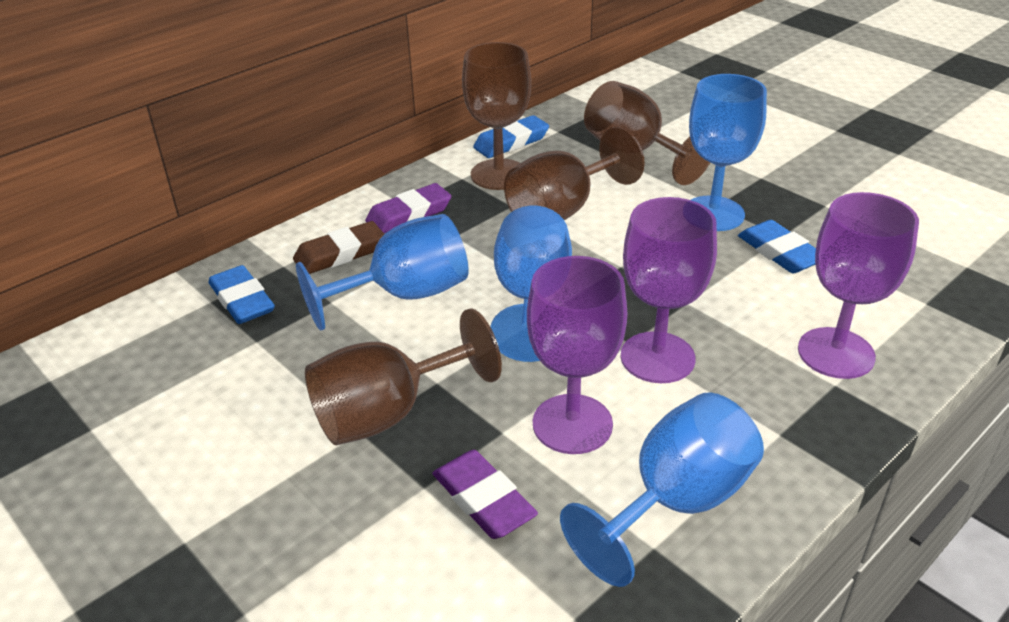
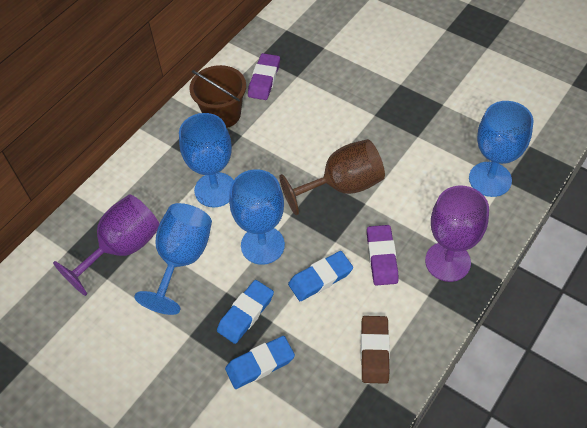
brown bucket: none = 0 -> [189,65,246,128] = 1
brown goblet: [305,308,502,445] [462,42,531,190] [504,127,645,220] [584,81,710,185] = 4 -> [279,139,385,215] = 1
purple goblet: [527,256,627,454] [621,197,717,383] [798,192,919,379] = 3 -> [53,194,159,296] [425,185,489,282] = 2

